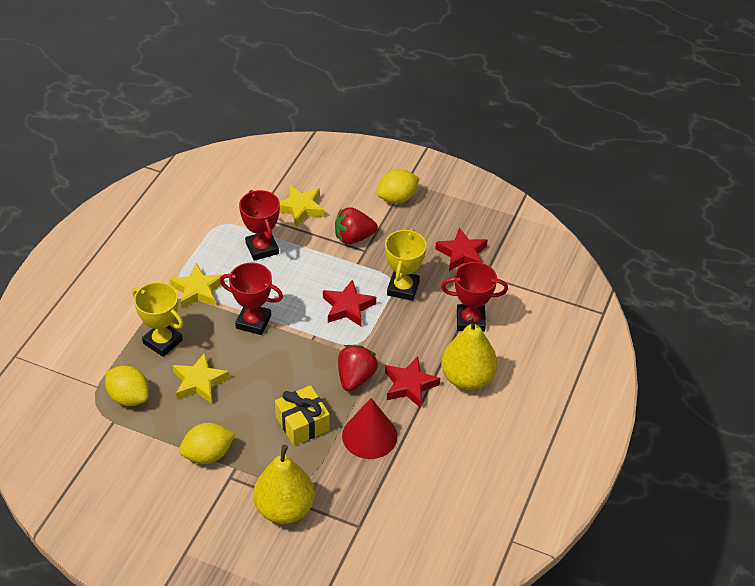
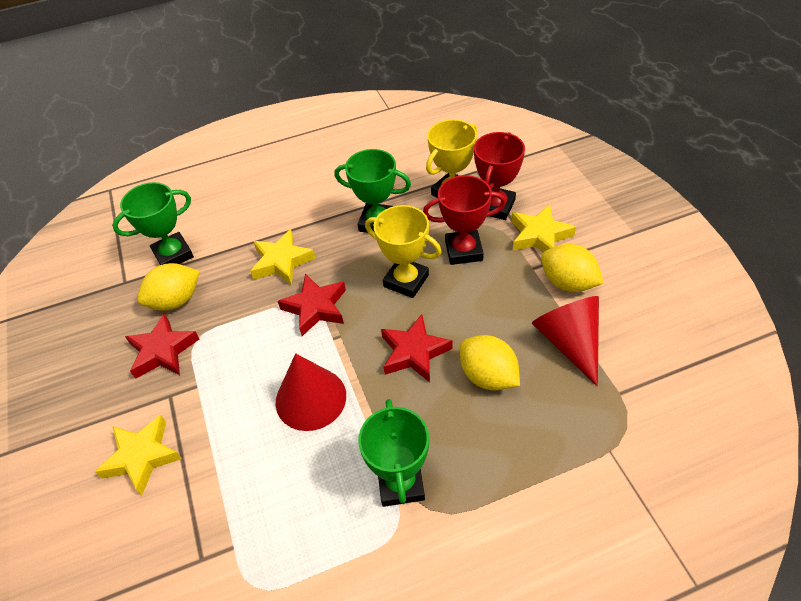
green trophy: none = 0 -> [112,182,194,265] [334,149,411,233] [358,399,429,507] = 3
red cone: [342,398,398,459] = 1 -> [276,353,346,431] [532,296,599,386] = 2
red strawberry: [335,207,378,244] [338,345,378,392] = 2 -> none = 0
red trophy: [220,263,283,335] [239,190,280,261] [441,262,508,332] = 3 -> [423,175,506,265] [474,132,525,220] = 2
yellow gift: [275,385,330,446] = 1 -> none = 0
yellow pear: [253,445,315,524] [441,316,498,390] = 2 -> none = 0

